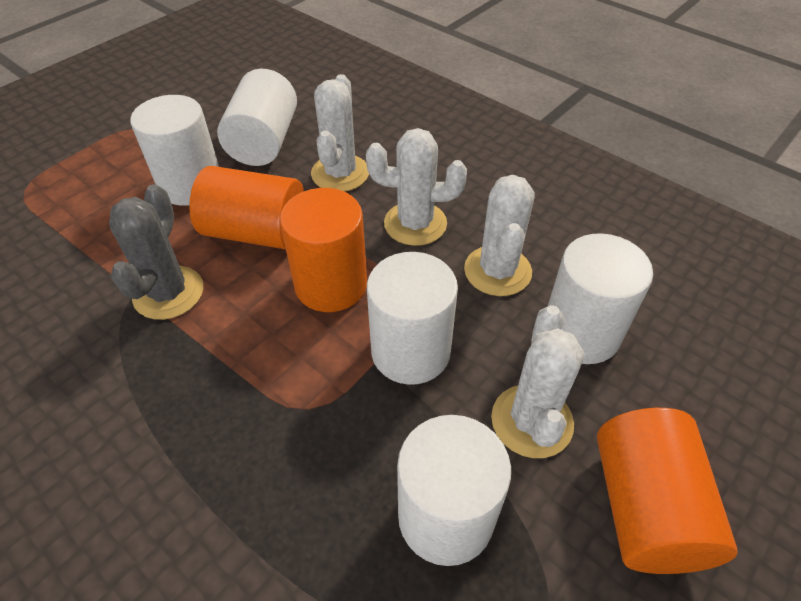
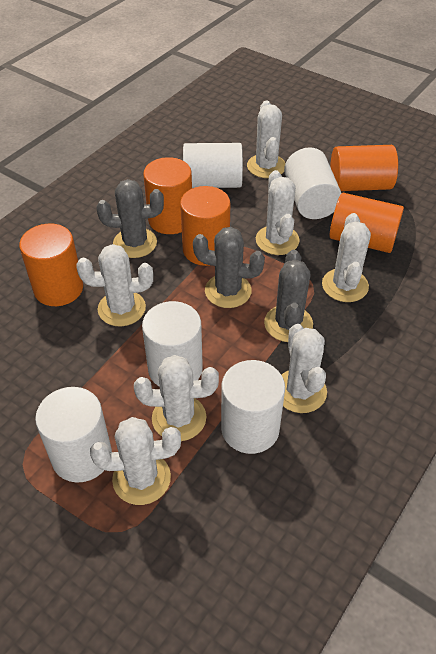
grey cactus: [109,184,203,320] = 1 -> [96,179,164,258] [193,227,265,308] [264,250,313,342] = 3
orange cylinder: [189,166,304,250] [280,188,367,312] [597,408,738,574] = 3 -> [19,224,83,306] [143,157,192,234] [180,186,230,266] [330,145,398,191] [330,193,404,253] = 5
white cactus: [311,74,369,192] [366,128,467,246] [464,175,535,296] [491,305,585,458] = 4 -> [76,244,153,326] [90,417,181,505] [134,355,219,441] [247,101,286,178] [256,170,300,255] [281,324,327,413] [322,213,371,302] = 7

